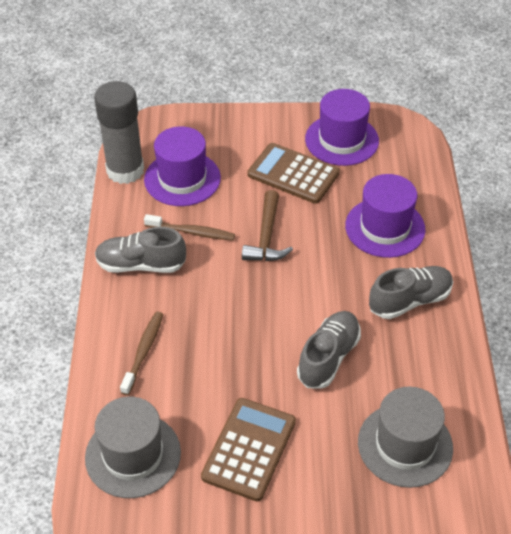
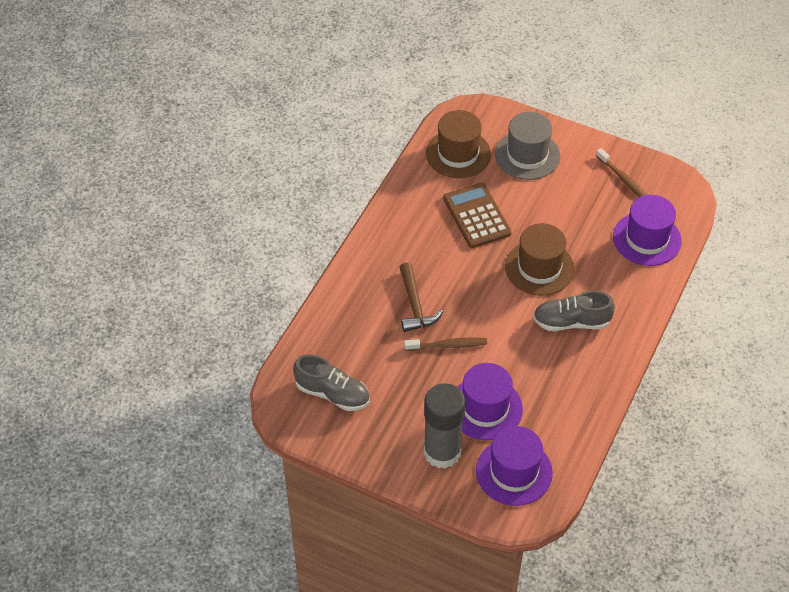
brown calculator: [201,398,296,502] [247,143,340,204] = 2 -> [443,183,512,248] = 1
brown hat: none = 0 -> [426,110,491,178] [505,223,575,296] = 2
grey hat: [85,397,181,498] [358,387,453,488] = 2 -> [495,112,560,180] = 1
grey shoe: [95,227,186,273] [297,311,361,389] [369,266,453,319] = 3 -> [293,354,370,411] [533,291,615,331] = 2

